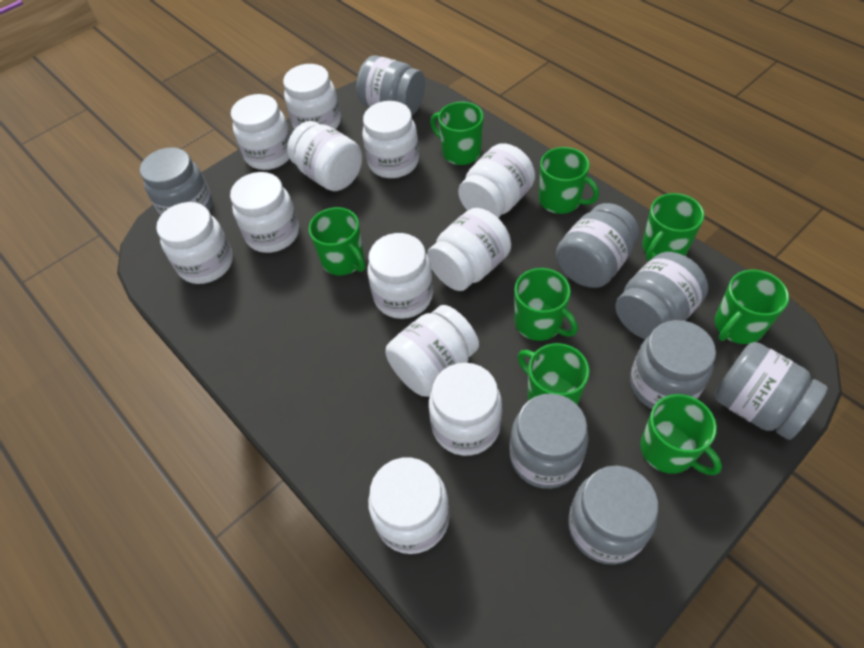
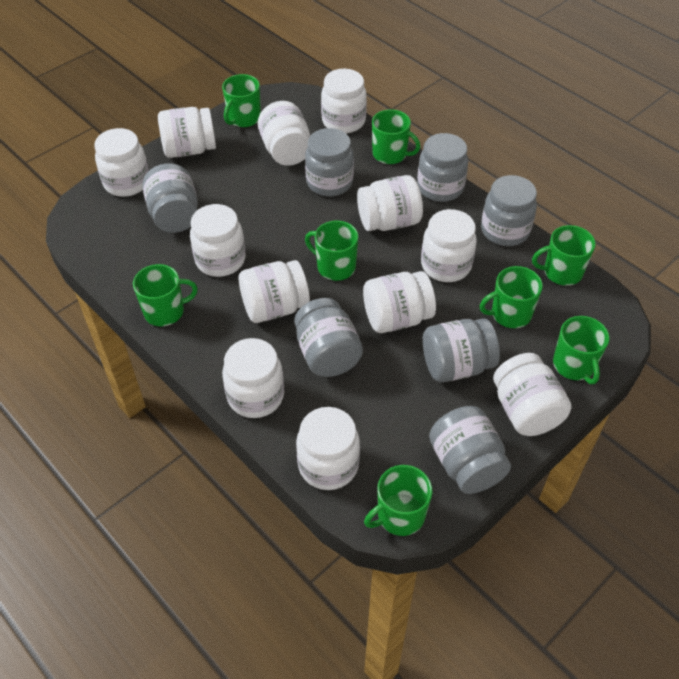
grey jar: [140,147,213,216] [356,55,425,115] [510,393,589,489] [556,203,639,288] [568,466,658,565] [615,252,708,339] [630,320,716,409] [715,342,828,440] = 8 -> [142,163,198,233] [294,298,363,377] [305,128,354,197] [417,133,468,202] [423,318,500,382] [429,406,511,494] [481,175,537,246] = 7

